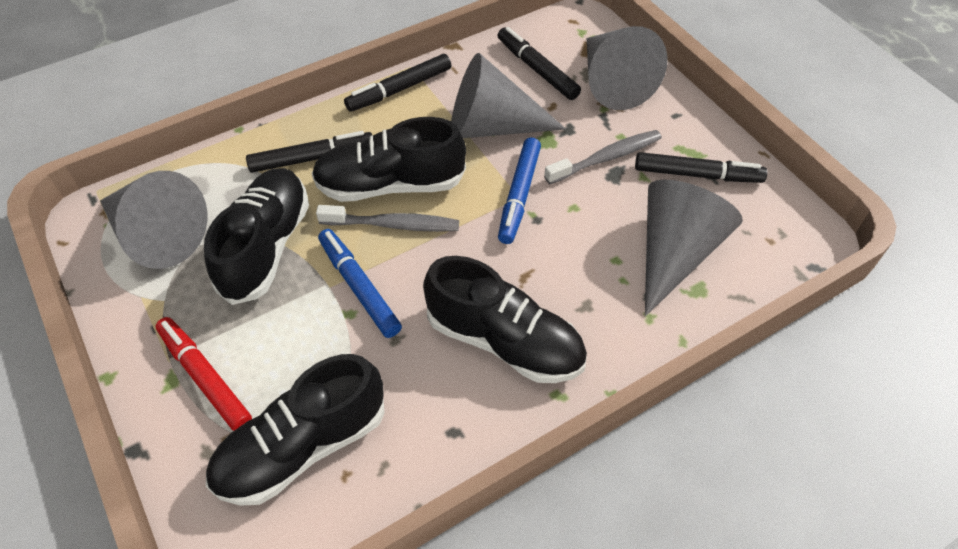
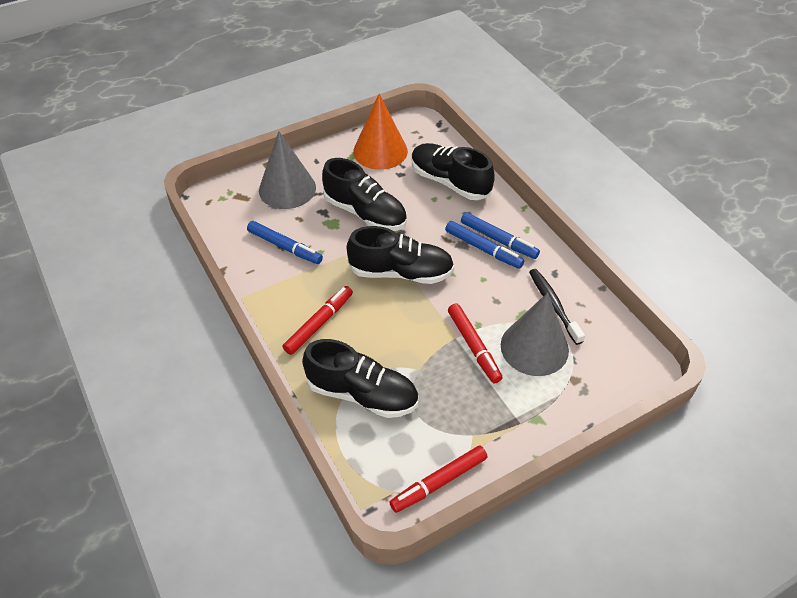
black marker: [246,131,373,173] [344,54,451,112] [497,27,581,100] [635,152,768,183] = 4 -> none = 0
black toothbrush: none = 0 -> [529,269,585,345] = 1
blue marker: [318,229,402,338] [498,138,541,244] = 2 -> [247,221,323,264] [445,221,524,269] [461,212,540,259] = 3
grey cone: [100,171,208,269] [451,53,566,138] [587,26,668,110] [645,180,743,316] = 4 -> [259,131,316,209] [501,293,569,376] = 2
grey toothbrush: [316,205,459,232] [544,130,662,184] = 2 -> none = 0
orange cone: none = 0 -> [353,94,408,170] = 1
red marker: [156,317,252,431] = 1 -> [283,286,353,355] [390,446,488,513] [448,304,502,383] = 3

